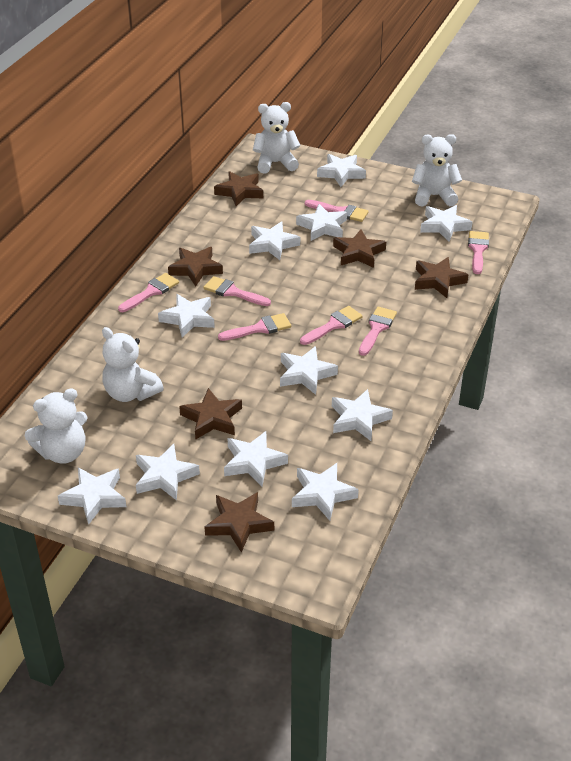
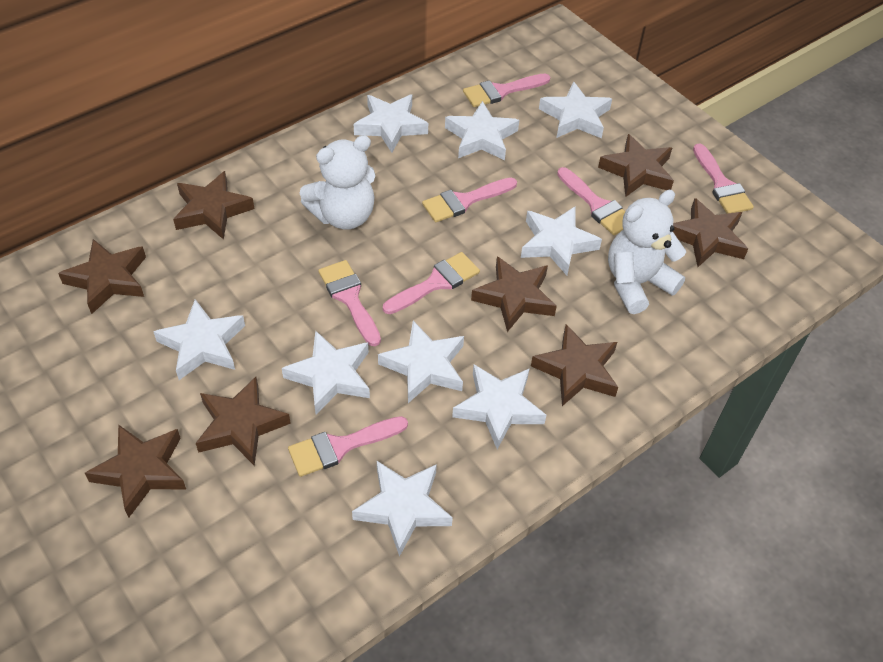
brown star: [168,247,223,286] [179,388,242,440] [205,492,274,553] [214,171,263,206] [333,229,386,268] [415,257,469,298] = 6 -> [58,239,146,314] [85,424,186,518] [173,171,255,240] [196,377,291,466] [471,256,557,332] [531,324,618,406] [598,134,674,197] [673,198,748,267] = 8
white star: [58,467,126,525] [136,444,200,501] [158,294,215,338] [224,431,288,486] [249,221,300,260] [280,346,338,395] [292,463,359,521] [296,204,347,241] [317,154,366,187] [332,389,393,441] [420,205,472,242] = 11 -> [153,299,245,380] [282,330,370,414] [352,461,453,557] [354,94,428,153] [378,321,464,403] [445,101,519,160] [452,365,546,449] [521,207,602,275] [539,82,612,138] = 9
white teddy bear: [24,388,88,464] [102,327,164,402] [253,102,301,174] [412,134,462,207] = 4 -> [300,135,375,230] [608,190,686,314] = 2

